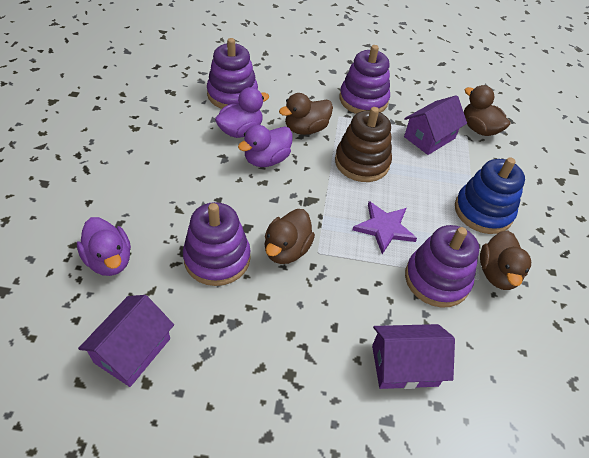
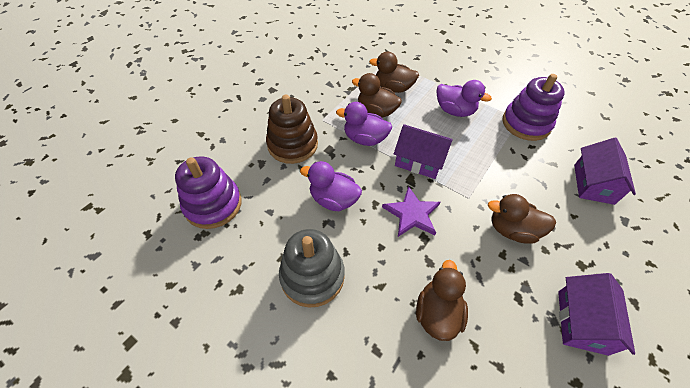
blue stacking toy: [455,157,525,234] = 1 -> none = 0
grey stacking toy: none = 0 -> [279,229,345,308] = 1
purple stacking toy: [183,202,251,286] [207,38,258,109] [340,45,390,114] [405,225,479,308] = 4 -> [175,156,242,229] [502,74,565,141] = 2

